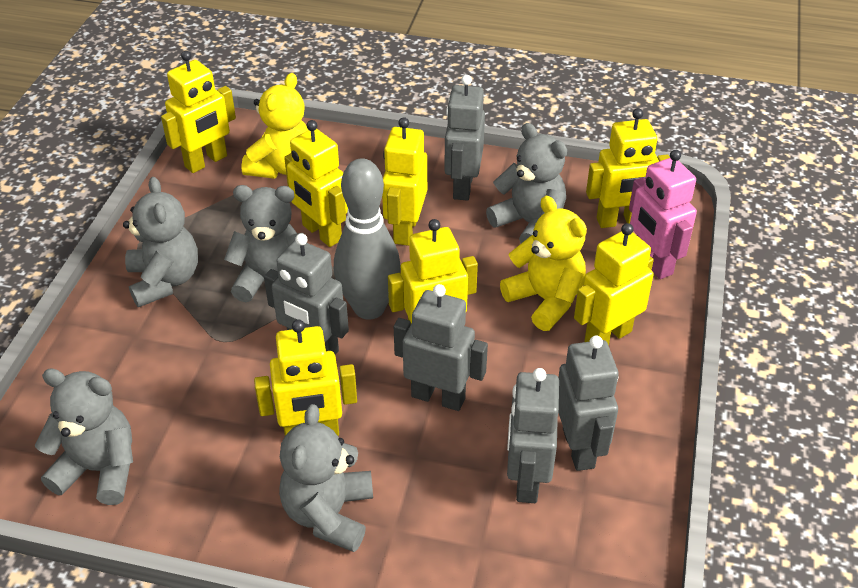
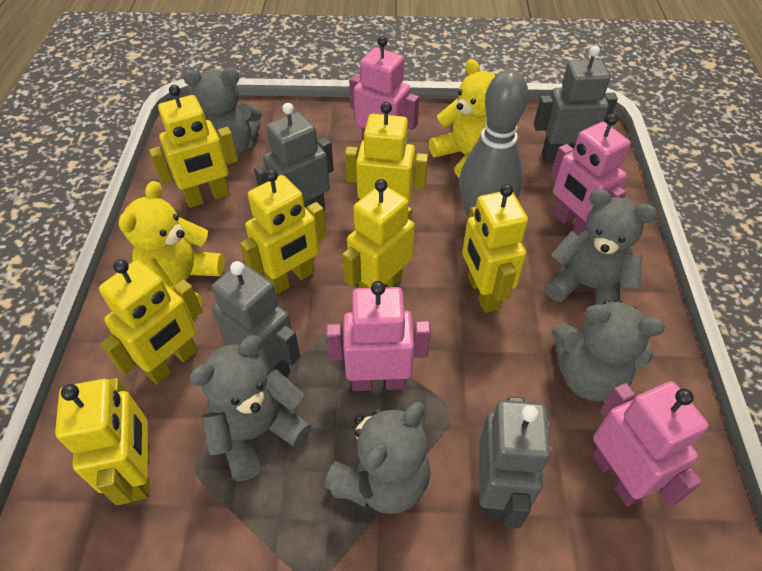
grey robot: [264,233,349,355] [394,284,488,411] [444,75,485,201] [507,368,559,503] [558,336,619,471] = 5 -> [212,261,300,377] [254,103,334,211] [479,396,551,528] [534,46,618,163] = 4
pink robot: [629,150,697,279] = 1 -> [326,281,431,391] [349,36,419,141] [550,113,631,235] [592,381,709,507] = 4

